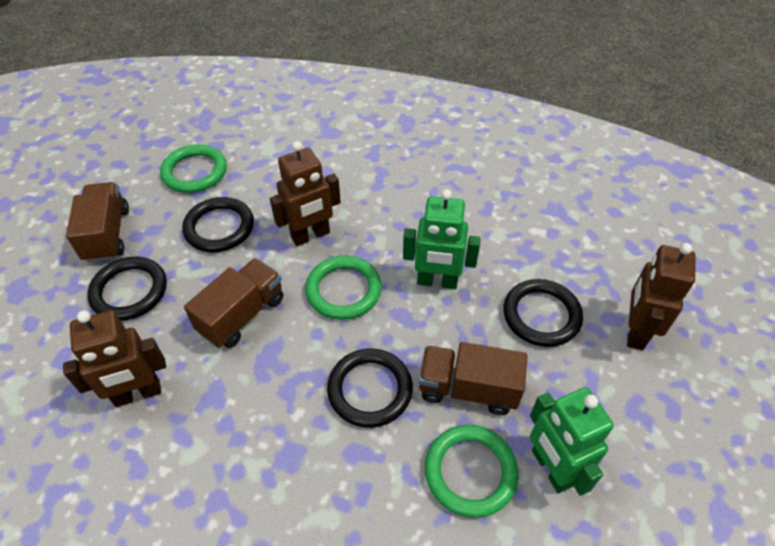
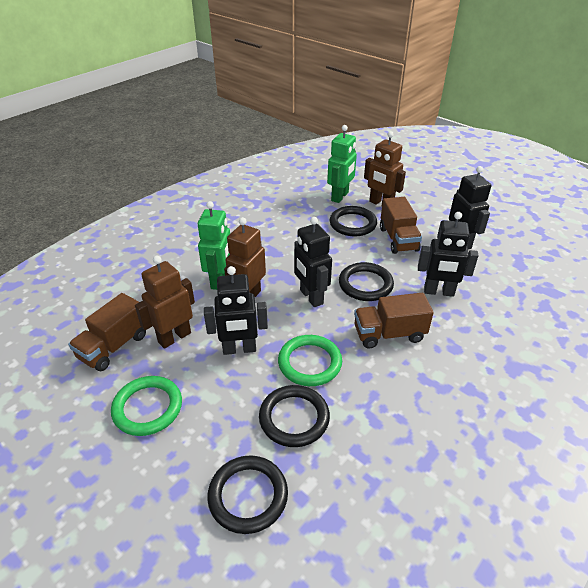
black robot: none = 0 -> [204,266,268,355] [294,217,332,307] [418,212,478,297] [449,166,491,249] = 4
green ring: [160,144,227,193] [305,256,382,320] [425,425,518,518] = 3 -> [111,376,182,436] [278,335,342,386] = 2

